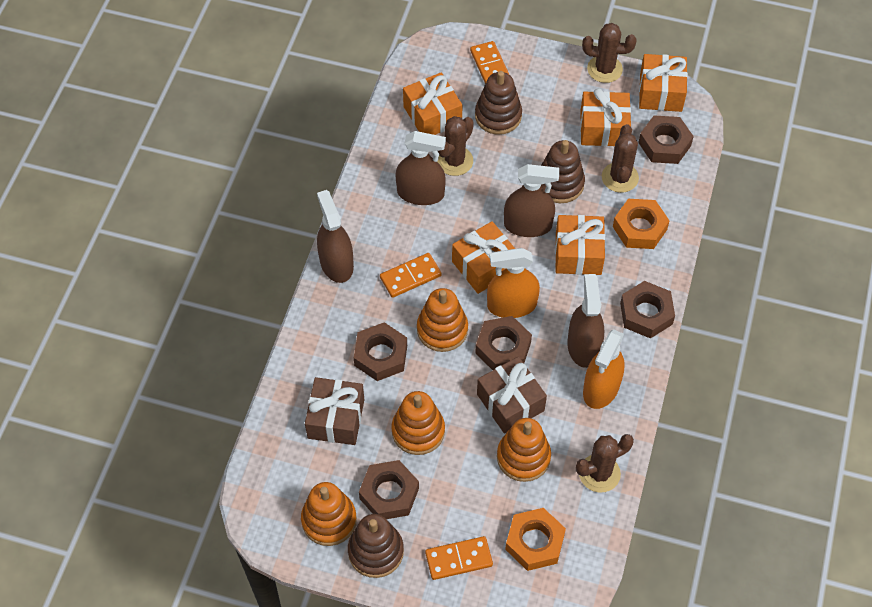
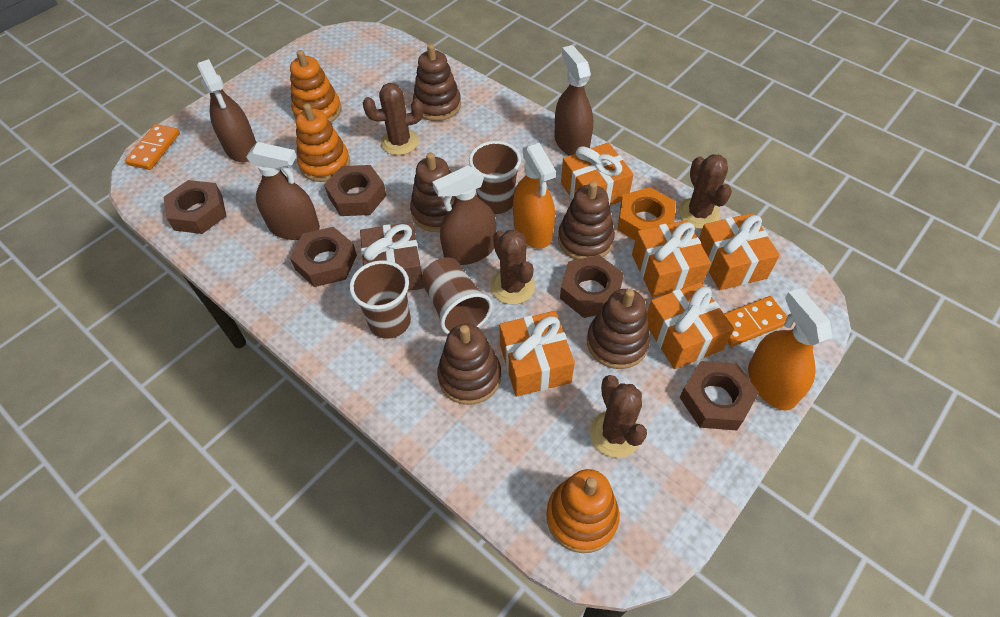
brown cup: none = 0 -> [349,260,411,339] [421,257,493,334] [469,141,521,214] = 3
brown gift: [305,377,364,445] [477,357,547,433] = 2 -> [360,222,424,291] = 1
brown stacking toy: [348,514,404,578] [475,71,522,135] [541,140,585,203] = 3 -> [410,153,455,232] [413,44,461,121] [437,324,501,405] [558,181,615,260] [587,289,650,369] = 5
orange domino: [380,253,442,298] [425,536,493,580] [470,41,509,84] = 3 -> [125,124,180,170] [724,296,787,347] = 2
orange nut: [505,508,566,571] [613,199,670,249] = 2 -> [618,187,676,240] = 1
orange stacking toy: [301,482,357,546] [392,391,445,455] [417,288,468,352] [497,418,551,482] = 4 -> [290,50,341,123] [296,104,350,182] [546,469,620,553] = 3

